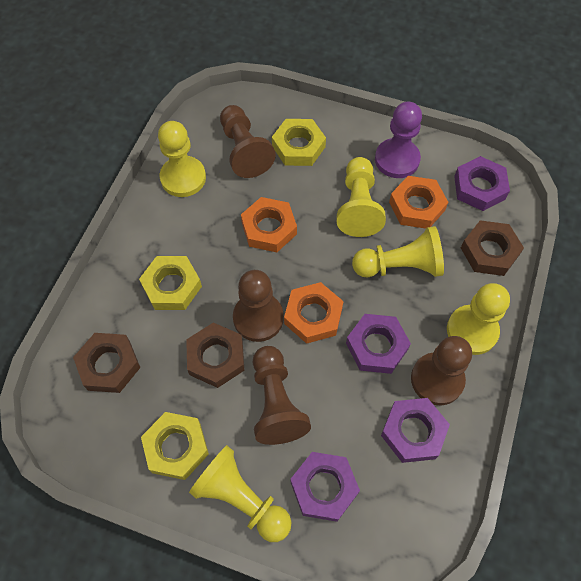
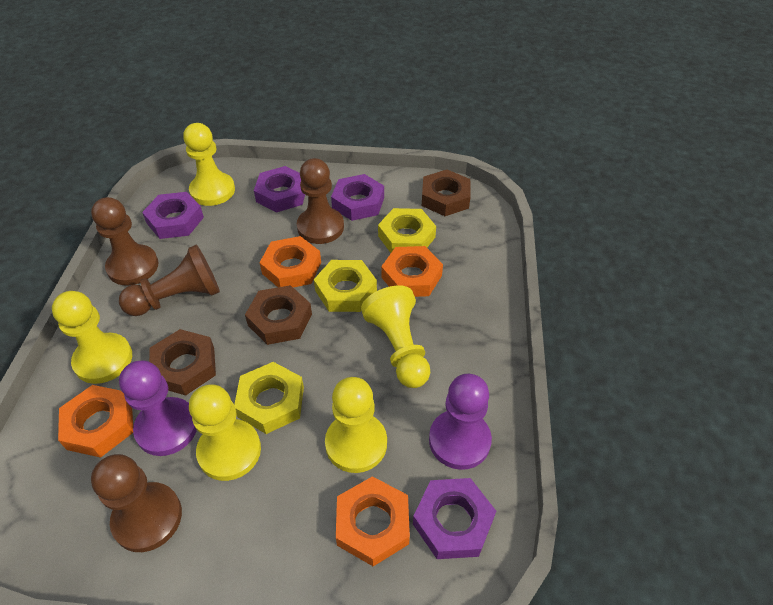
orange nut: [241,197,297,252] [284,282,344,344] [389,176,448,229] = 3 -> [58,385,133,458] [260,236,321,288] [336,476,410,566] [381,246,443,297] = 4
purple pawn: [375,102,422,178] = 1 -> [119,360,197,456] [429,374,492,470] = 2

